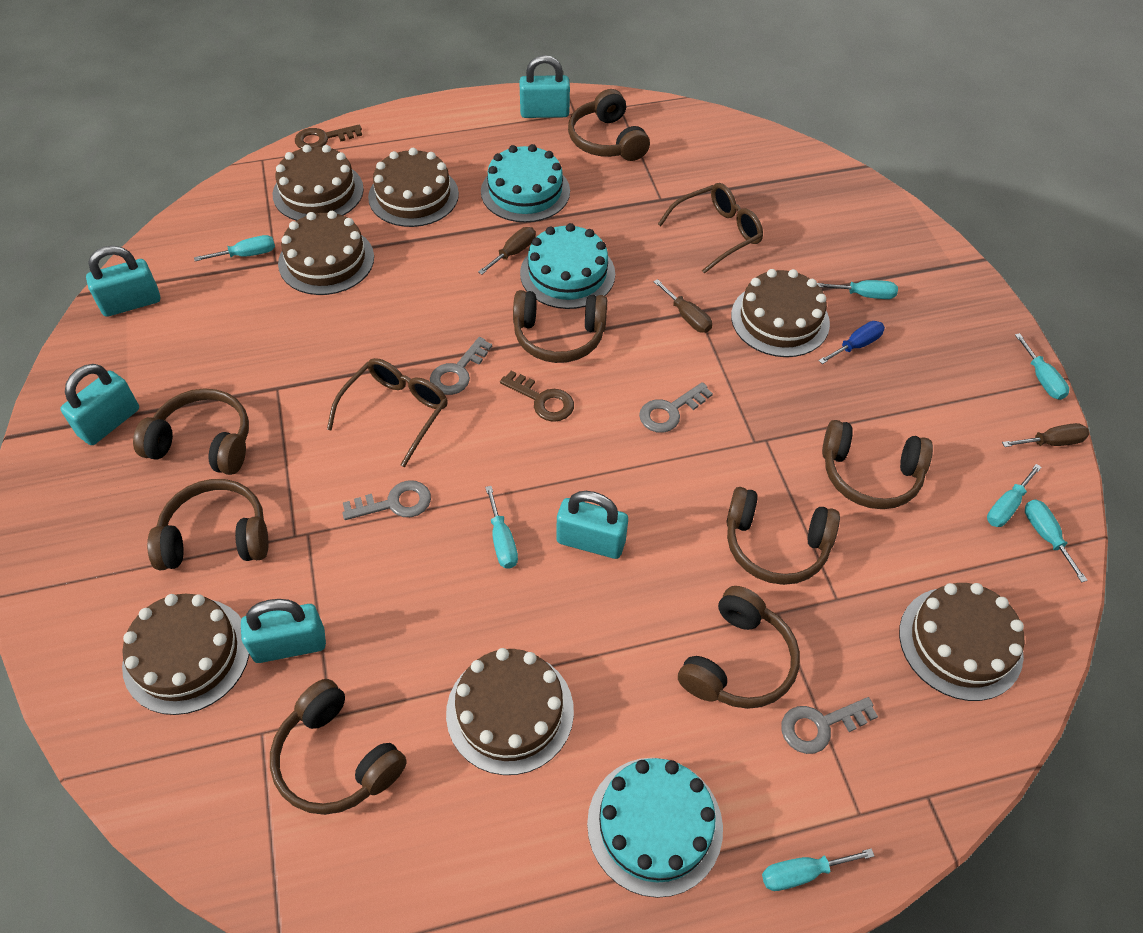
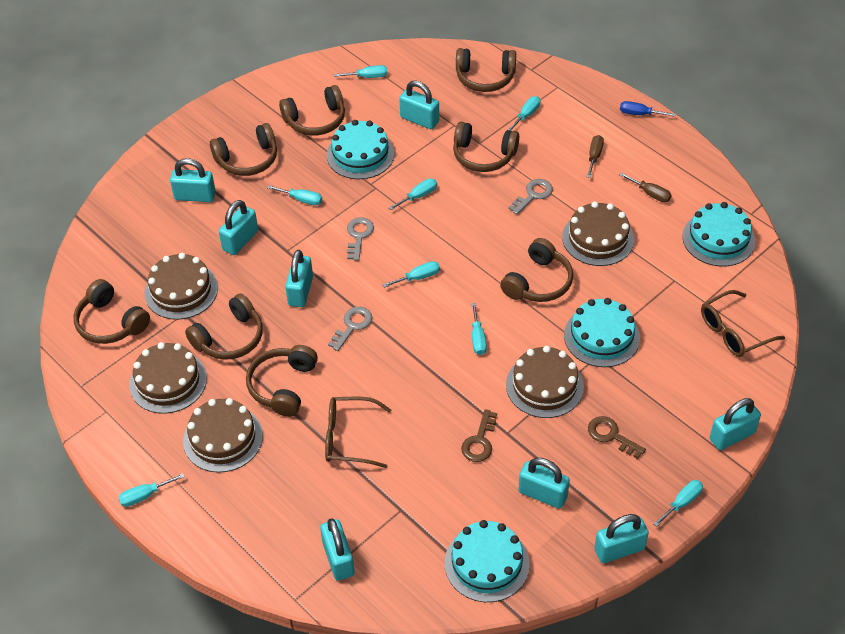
brown cake: [122,594,250,715] [273,145,364,221] [278,211,374,295] [368,148,459,227] [446,648,574,775] [731,269,830,357] [899,583,1025,701] = 7 -> [129,342,207,414] [145,253,218,320] [183,398,263,473] [506,346,584,418] [562,201,634,266] = 5
brown screwdriver: [478,227,536,274] [653,279,712,333] [1002,423,1089,447] = 3 -> [587,135,604,178] [619,173,672,202] = 2
grey key: [342,480,431,520] [430,337,492,395] [639,382,713,433] [781,697,878,754] = 4 -> [328,307,373,351] [347,217,374,261] [509,179,553,215] = 3
turquoise cake: [481,144,570,223] [520,223,615,309] [587,758,723,898] = 3 -> [327,120,394,179] [445,520,530,602] [564,298,640,367] [683,202,755,267] = 4
turquoise padlock: [60,364,139,445] [86,246,160,317] [241,599,326,663] [519,55,570,118] [557,491,628,559] = 5 -> [170,158,216,202] [219,200,258,255] [285,250,313,307] [320,518,354,581] [399,80,439,129] [518,458,570,509] [594,514,649,563] [710,398,761,450] = 8
turquoise screwdriver: [194,235,275,261] [485,486,518,569] [762,848,874,891] [817,280,898,299] [987,464,1042,527] [1015,333,1069,400] [1025,499,1088,582] = 7 -> [118,473,185,507] [267,185,322,205] [334,65,388,78] [382,261,440,288] [389,179,437,210] [472,303,487,355] [508,96,540,131] [653,480,703,527] = 8

